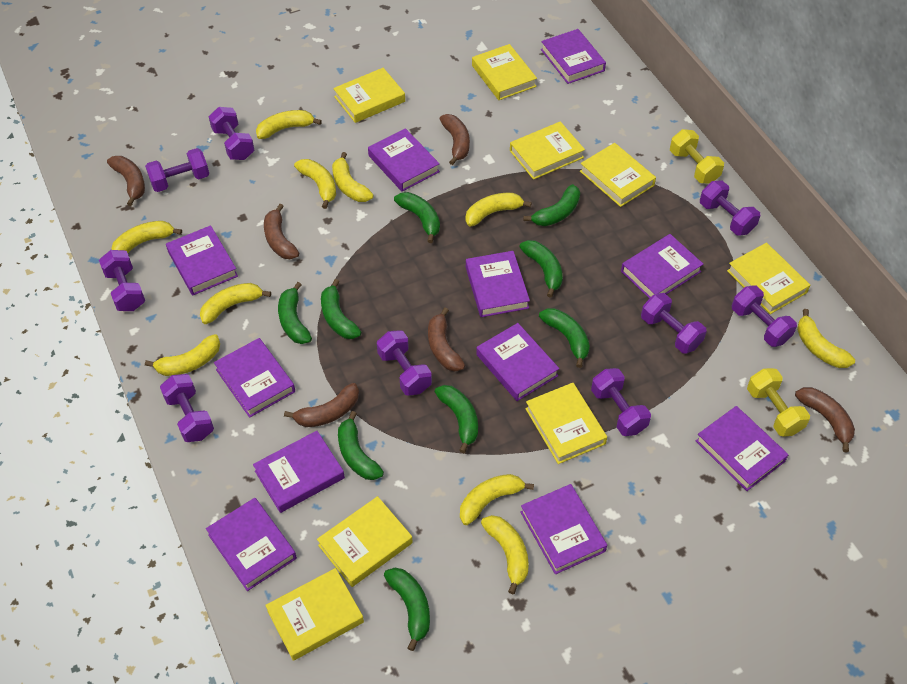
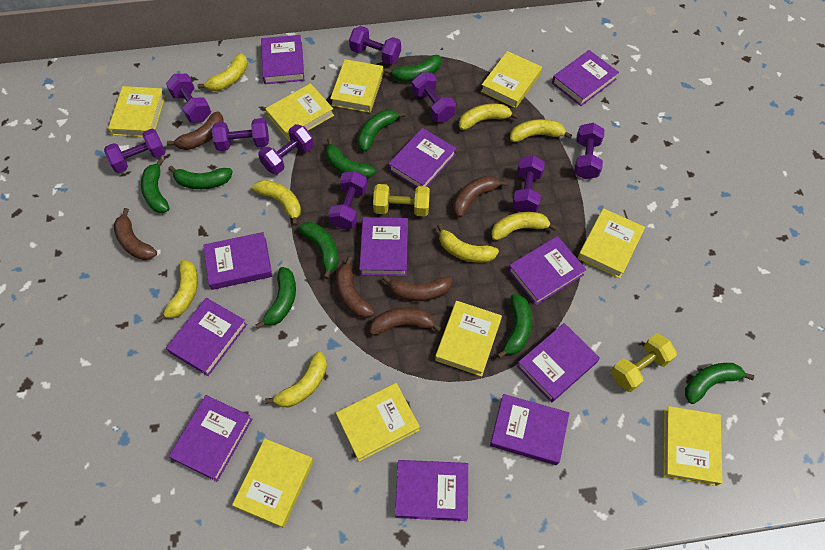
yellow banana: [111,221,182,253] [145,334,220,376] [200,283,271,324] [256,110,322,139] [294,159,336,209] [332,152,374,202] [460,474,534,525] [465,193,532,226] [481,515,529,594] [797,309,855,368] = 10 -> [157,260,198,322] [198,53,248,91] [252,180,301,226] [265,351,327,408] [437,224,499,263] [459,104,519,130] [491,212,557,240] [510,119,572,142] = 8
yellow book: [265,568,364,661] [317,496,413,587] [333,68,405,123] [472,44,537,100] [510,121,585,180] [525,383,607,464] [580,143,656,207] [727,243,810,314] = 8 -> [108,86,165,137] [232,439,314,528] [265,83,334,141] [330,59,384,113] [336,383,420,462] [435,301,502,377] [481,51,542,108] [577,208,645,279] [663,406,722,486] = 9

